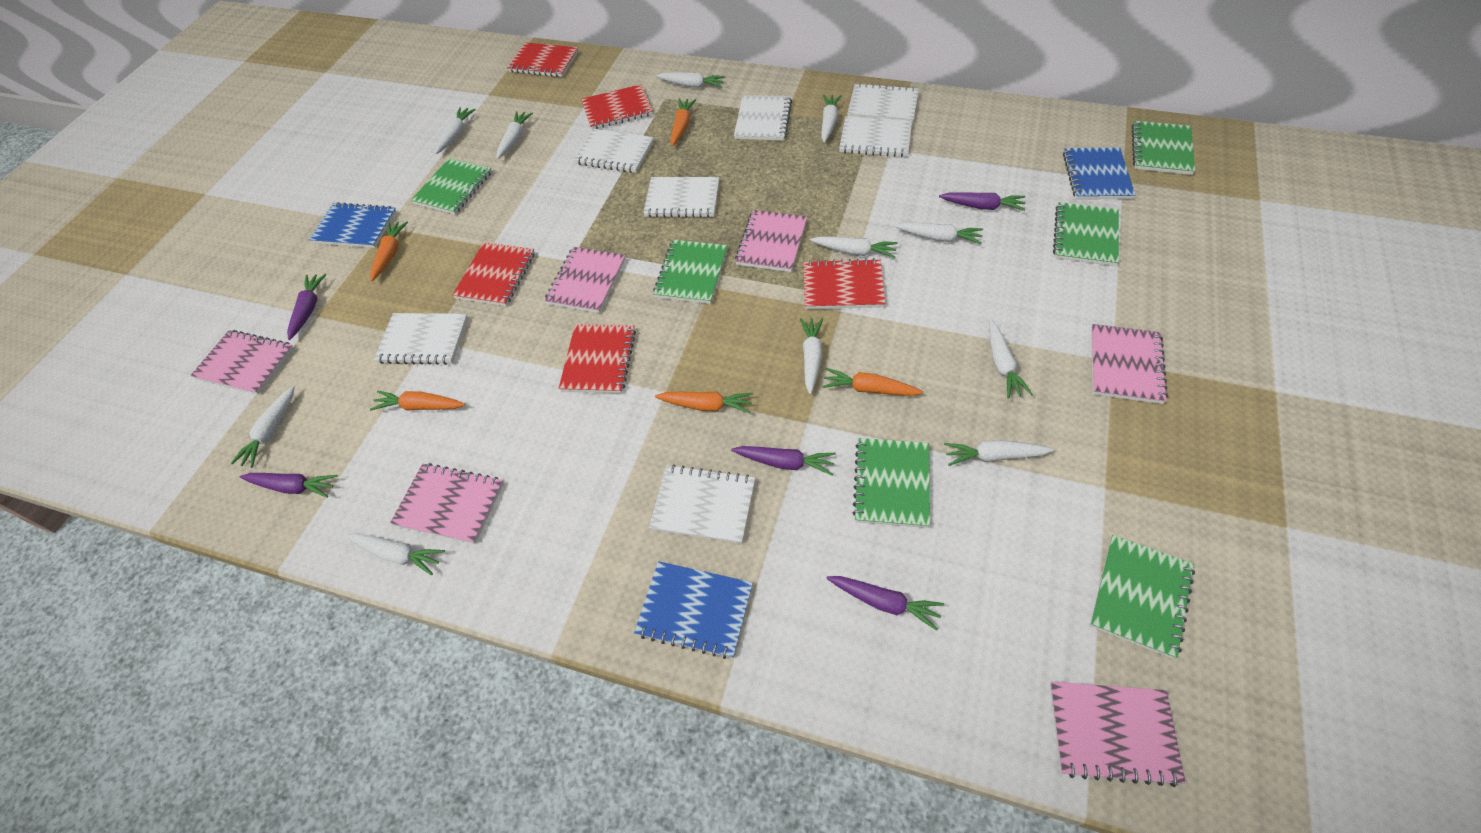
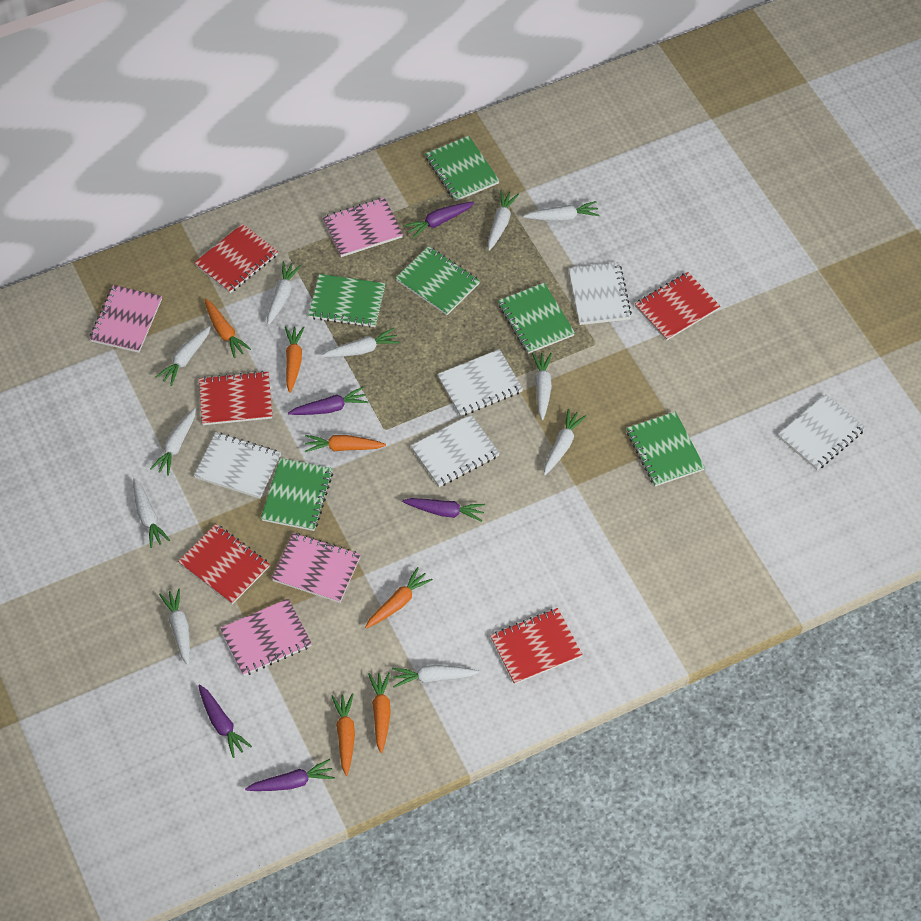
blue notebook: [309,202,397,248] [634,561,753,659] [1063,147,1135,200] = 3 -> none = 0
orange carrot: [370,221,408,281] [370,391,465,411] [655,392,753,413] [670,99,696,146] [822,368,923,396] = 5 -> [204,299,251,358] [285,326,305,393] [305,435,386,452] [332,694,355,776] [365,567,433,629] [368,672,391,753] = 6
pink notebook: [190,330,294,395] [390,463,504,544] [544,247,626,313] [735,210,807,272] [1050,682,1186,787] [1091,324,1168,404] = 6 -> [89,285,162,353] [220,598,312,676] [272,533,361,603] [323,197,403,257] = 4
white notebook: [374,313,468,365] [574,129,654,173] [643,177,719,218] [649,465,755,544] [734,95,792,141] [839,116,912,157] [847,83,919,123] = 7 -> [194,432,281,499] [411,414,500,487] [437,349,523,416] [568,262,632,325] [778,394,866,470] = 5

